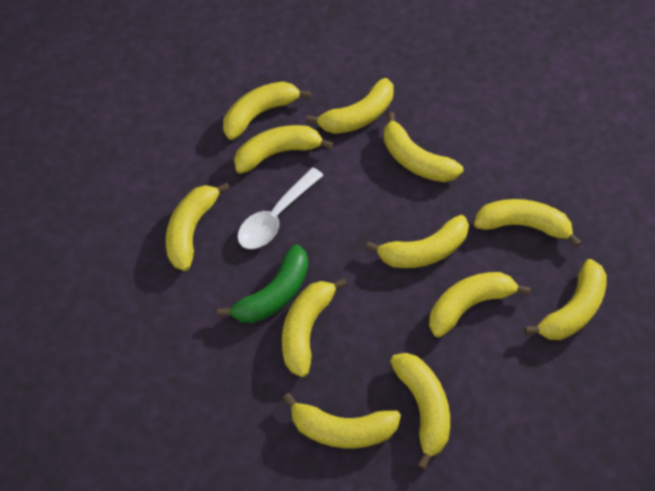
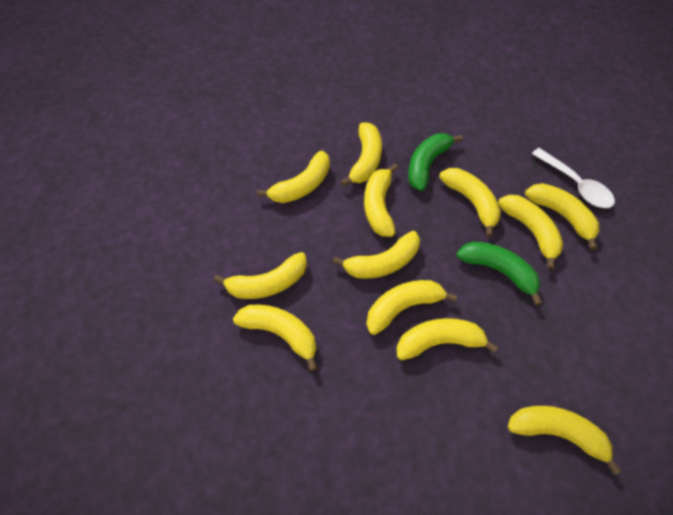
green banana: [218,244,308,323] = 1 -> [408,133,462,191] [457,242,542,305] = 2

